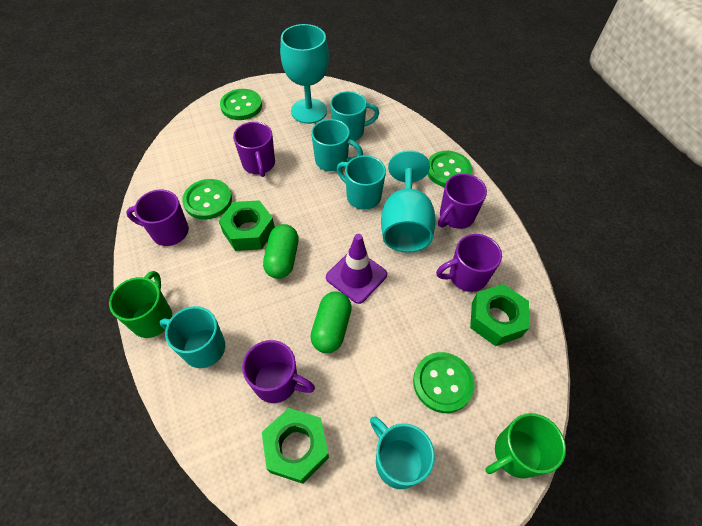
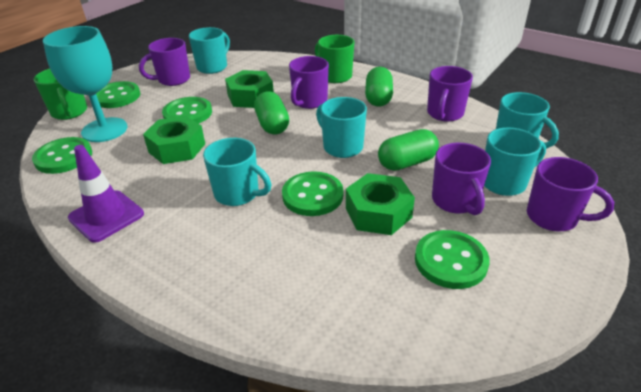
green button: [182,179,232,220] [220,89,262,120] [413,352,475,413] [427,151,472,187] = 4 -> [32,137,92,174] [96,81,140,108] [162,97,212,124] [282,171,343,216] [415,230,490,289] = 5
green capsule: [263,224,299,279] [310,291,352,353] = 2 -> [254,92,289,134] [365,67,393,107] [378,129,439,171] = 3
turquoise goblet: [280,24,329,124] [381,150,435,253] = 2 -> [43,26,127,142] = 1

